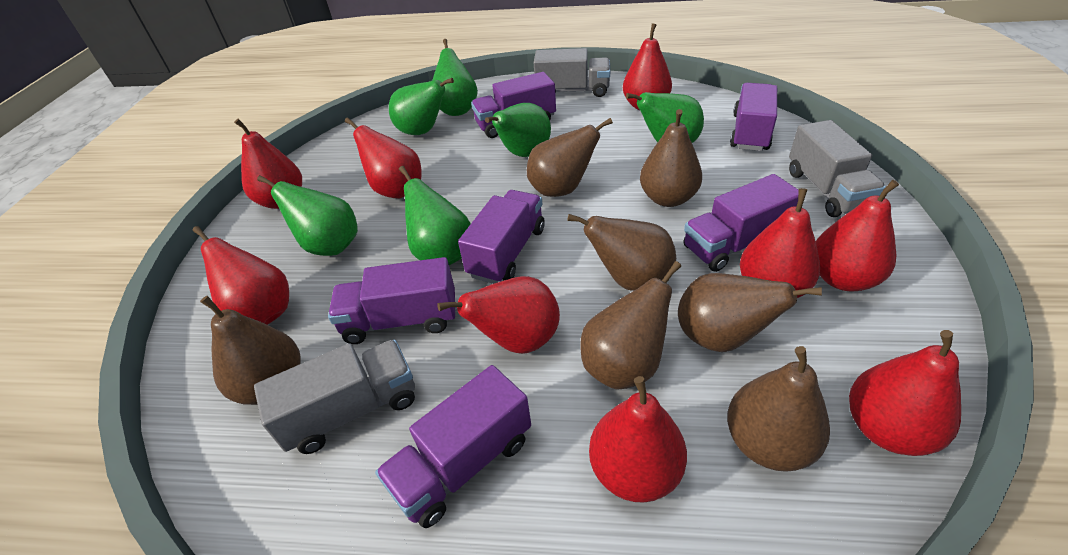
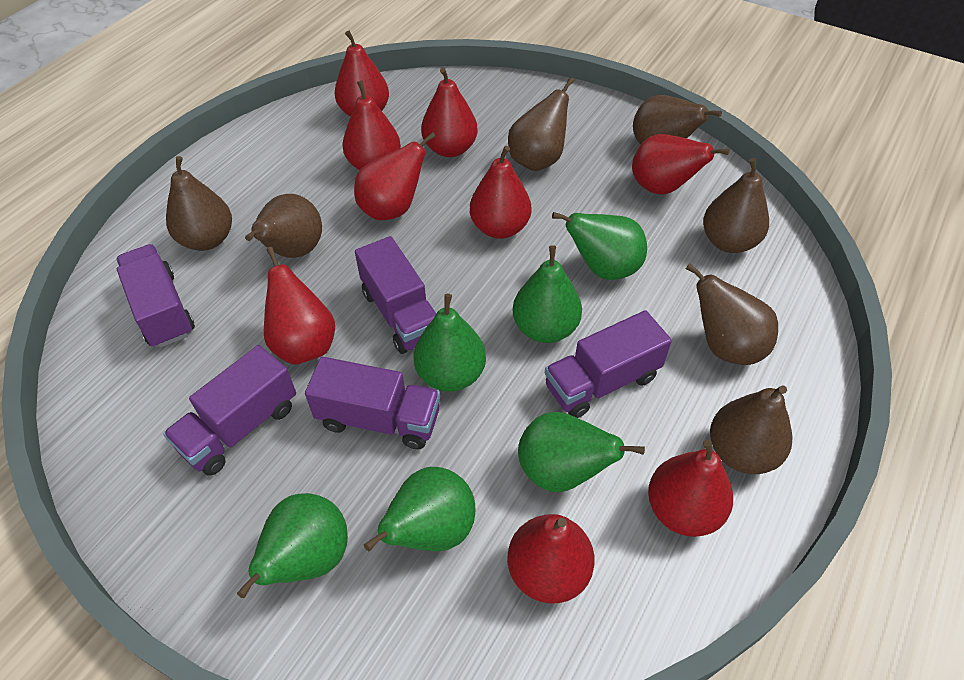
grey truck: [254,340,415,454] [534,48,610,97] [789,120,886,217] = 3 -> none = 0
purple truck: [328,257,455,344] [375,365,531,528] [458,190,545,284] [471,72,556,138] [683,174,799,272] [730,83,777,151] = 6 -> [116,244,195,348] [163,345,296,476] [305,357,440,449] [355,236,436,354] [545,310,672,418] = 5

